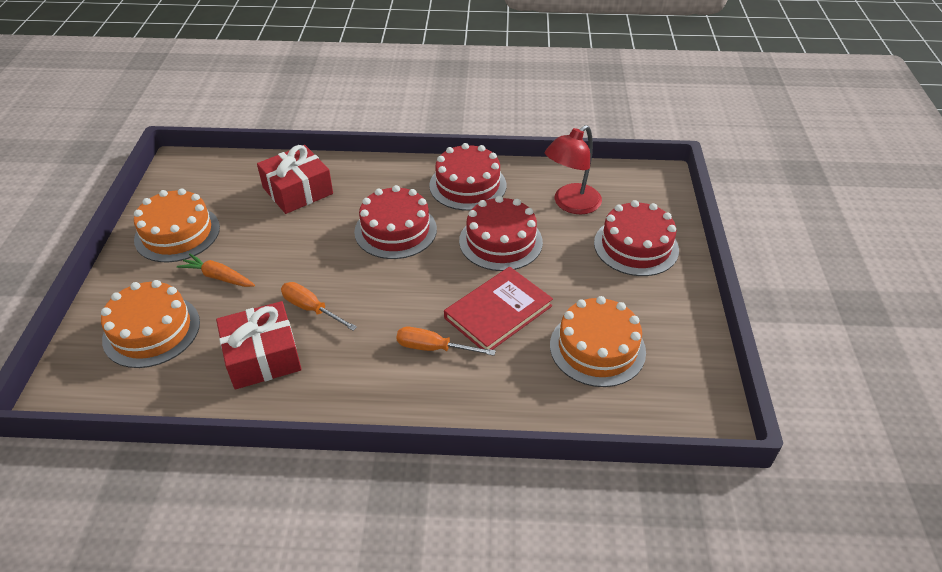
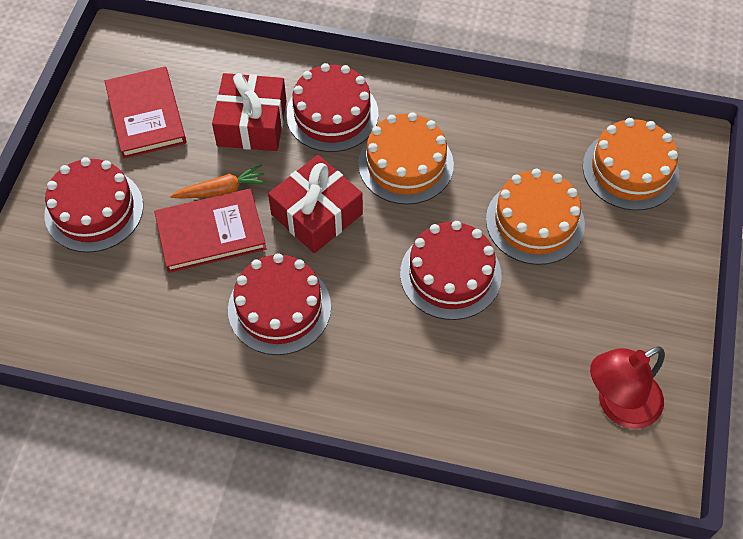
orange screwdriver: [281,282,357,331] [396,327,496,356] = 2 -> none = 0
red book: [444,267,553,350] = 1 -> [105,66,187,159] [154,189,267,273] = 2

